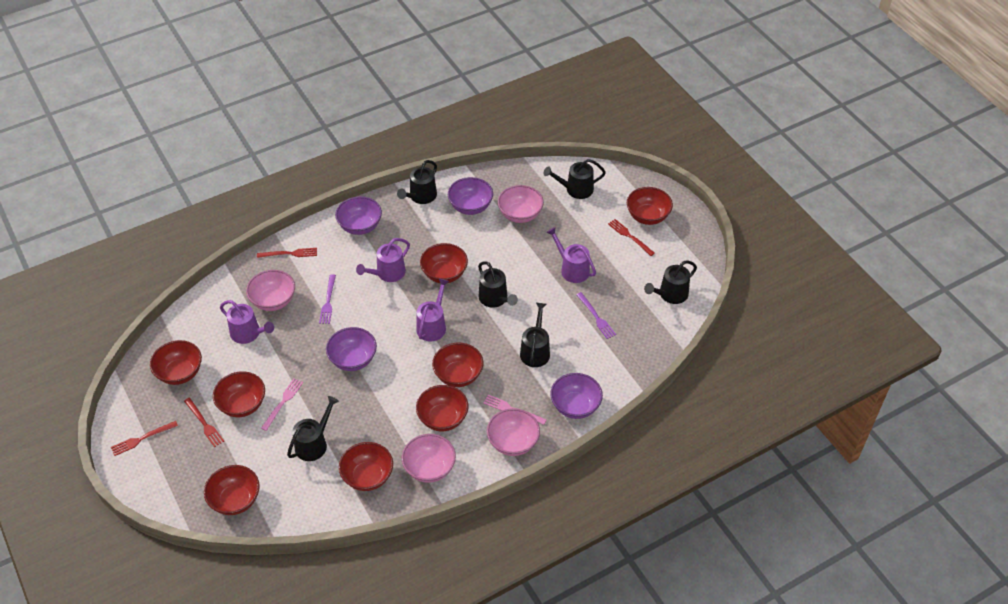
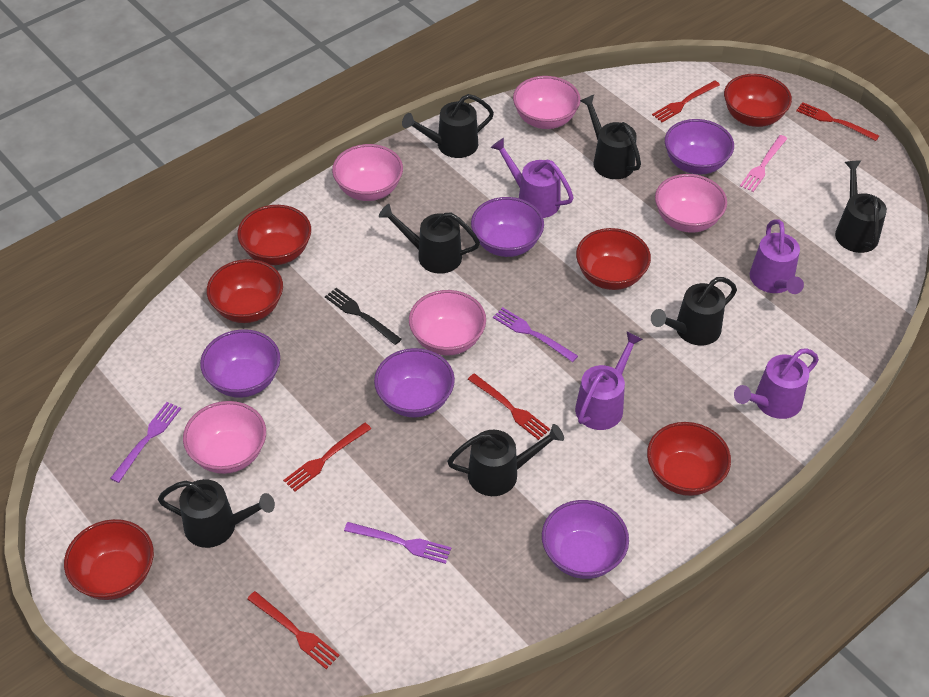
black fork: none = 0 -> [325,288,402,345] = 1
black watering can: [287,396,339,461] [397,160,437,204] [478,261,518,307] [520,303,550,367] [543,159,606,199] [644,260,697,304] = 6 -> [158,479,275,548] [379,204,480,274] [402,94,494,158] [447,424,564,496] [580,95,641,179] [651,277,737,345] [835,160,887,253] = 7
pink bowl: [246,270,295,311] [401,434,456,483] [487,408,540,456] [498,185,544,223] = 4 -> [183,401,266,474] [332,144,403,201] [409,290,486,356] [513,76,580,129] [655,174,727,233] = 5
pink fork: [261,378,303,431] [484,395,547,425] = 2 -> [740,135,787,192] = 1
purple bowl: [326,327,377,371] [335,196,382,235] [448,177,493,215] [550,373,603,419] = 4 -> [200,329,280,398] [374,348,455,418] [471,197,544,257] [542,500,629,579] [665,119,734,175] = 5
purple fork: [319,274,336,324] [577,292,616,339] = 2 -> [110,402,181,483] [344,522,451,564] [493,307,578,362] = 3
red bowl: [150,340,202,385] [204,465,260,515] [213,371,265,417] [339,442,393,491] [416,385,468,431] [420,243,468,283] [432,343,483,387] [627,187,673,225] = 8 -> [64,519,154,600] [207,259,283,323] [237,205,311,265] [576,228,651,290] [647,422,731,496] [724,74,792,127] = 6
red fork: [111,421,178,456] [184,398,224,447] [257,248,317,258] [608,219,655,256] = 4 -> [247,591,340,669] [283,422,371,492] [468,373,550,440] [652,80,720,122] [796,102,879,141] = 5

